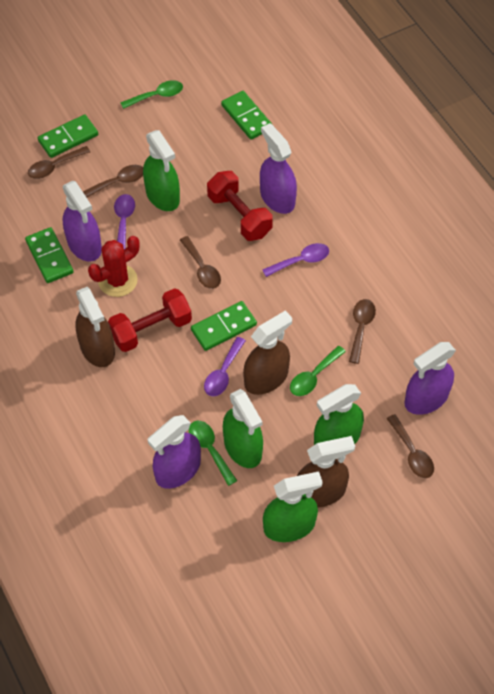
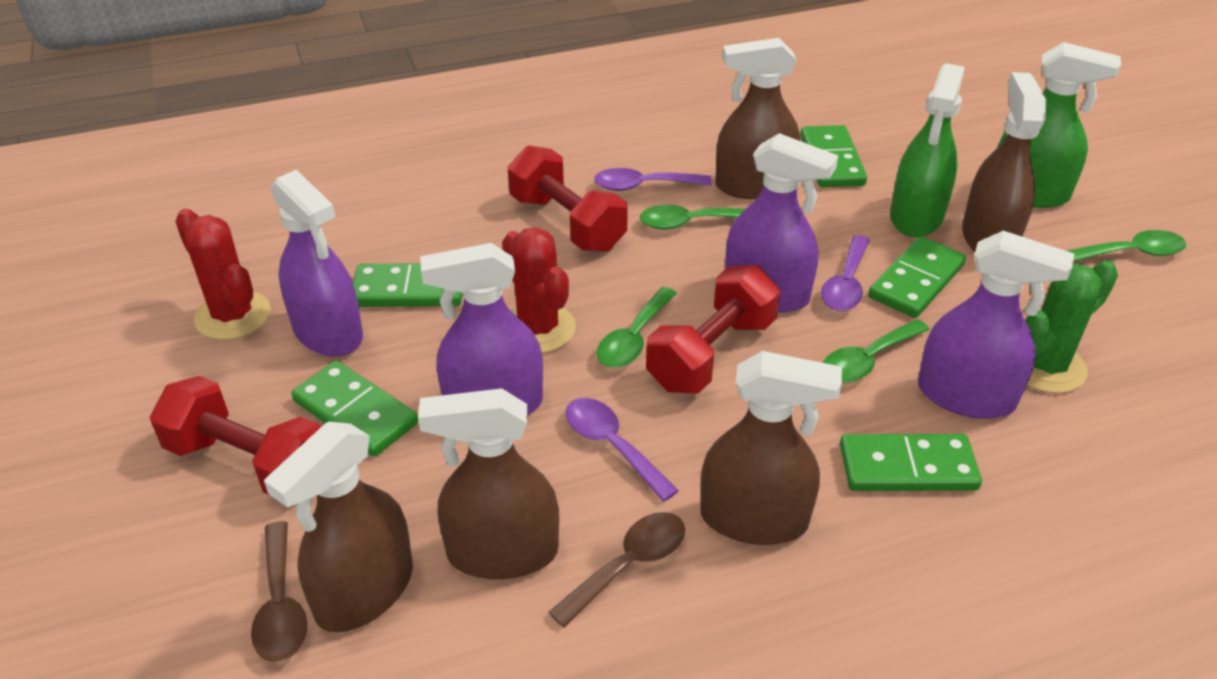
brown spoon: [28,146,90,179] [83,165,143,198] [180,236,221,289] [349,299,376,364] [386,414,434,478] = 5 -> [251,521,307,662] [548,512,685,627] = 2
brown spray bottle: [75,287,115,367] [243,310,292,395] [297,436,355,508] = 3 -> [264,421,413,633] [418,388,559,580] [700,351,842,545] [715,38,800,199] [962,72,1046,252] = 5
green cactus: none = 0 -> [1025,260,1118,393] = 1
green domino: [25,227,74,283] [38,114,98,158] [191,301,257,351] [221,91,273,140] = 4 -> [291,361,418,457] [353,263,463,307] [800,125,867,188] [840,434,982,491] [868,236,966,318] = 5
green spoon: [120,80,183,109] [189,421,237,486] [290,346,346,396] = 3 -> [596,287,677,368] [640,205,745,230] [823,319,930,383] [1067,230,1186,262] = 4
green spray bottle: [143,130,180,211] [223,389,263,468] [263,471,323,542] [314,384,364,445] = 4 -> [890,63,965,237] [997,42,1121,208] = 2
red cactus: [88,236,139,297] = 1 -> [175,209,271,340] [502,228,576,353] = 2
red dumbbell: [108,288,192,352] [207,171,273,241] = 2 -> [150,376,321,495] [508,145,628,252] [646,265,780,394] = 3

